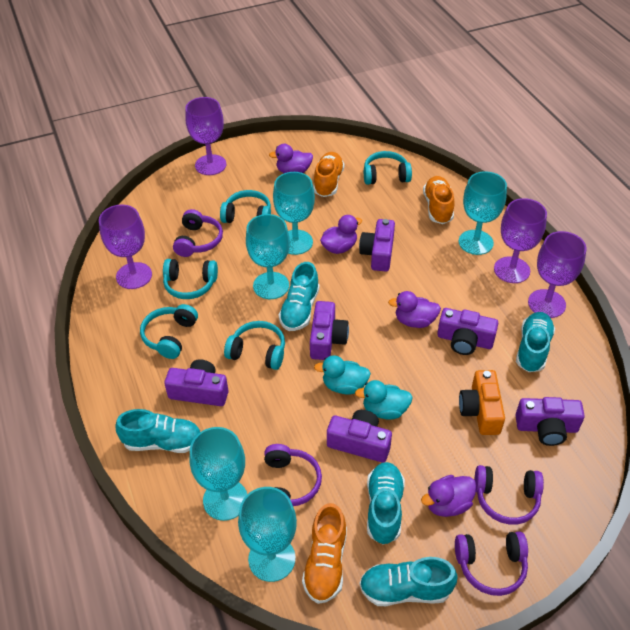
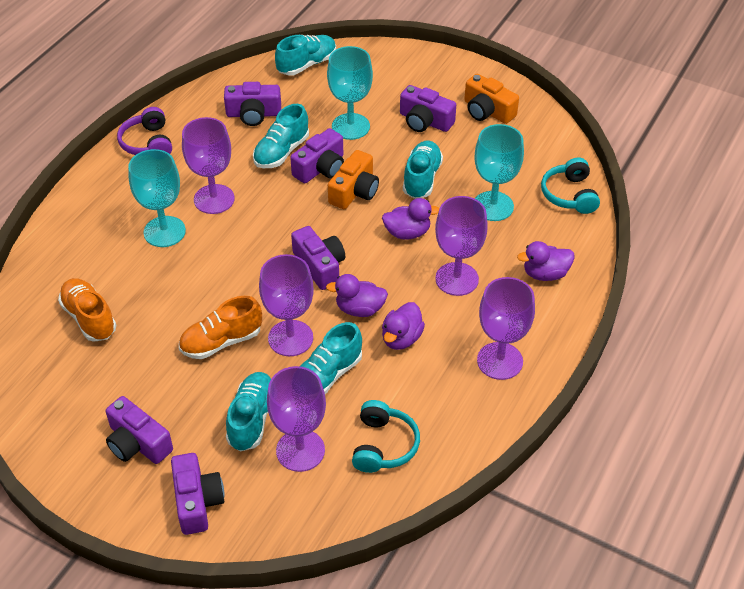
orange camera: [459,370,505,435] = 1 -> [328,150,379,209] [464,74,519,124] = 2
orange shoe: [302,503,347,604] [313,152,344,197] [423,176,455,224] = 3 -> [58,278,116,342] [179,296,262,359] = 2
purple goblet: [99,205,152,289] [185,97,226,175] [494,198,547,283] [528,231,586,318] = 4 -> [182,117,235,214] [259,254,314,356] [267,366,326,472] [435,196,488,296] [477,277,535,380] = 5
purple headphones: [173,209,223,257] [264,444,322,506] [455,531,528,596] [474,465,544,525] = 4 -> [117,107,172,155] = 1
turquoise duck: [314,355,371,395] [355,380,413,420] = 2 -> none = 0
turquoise goblet: [189,427,247,521] [238,487,297,582] [246,214,290,299] [273,172,315,255] [459,171,507,255] = 5 -> [128,149,186,247] [327,46,373,140] [475,124,524,221] = 3
turquoise headphones: [140,304,198,359] [163,259,218,299] [220,190,271,223] [224,321,285,370] [364,151,412,185] = 5 -> [352,400,420,473] [541,157,600,214] = 2

